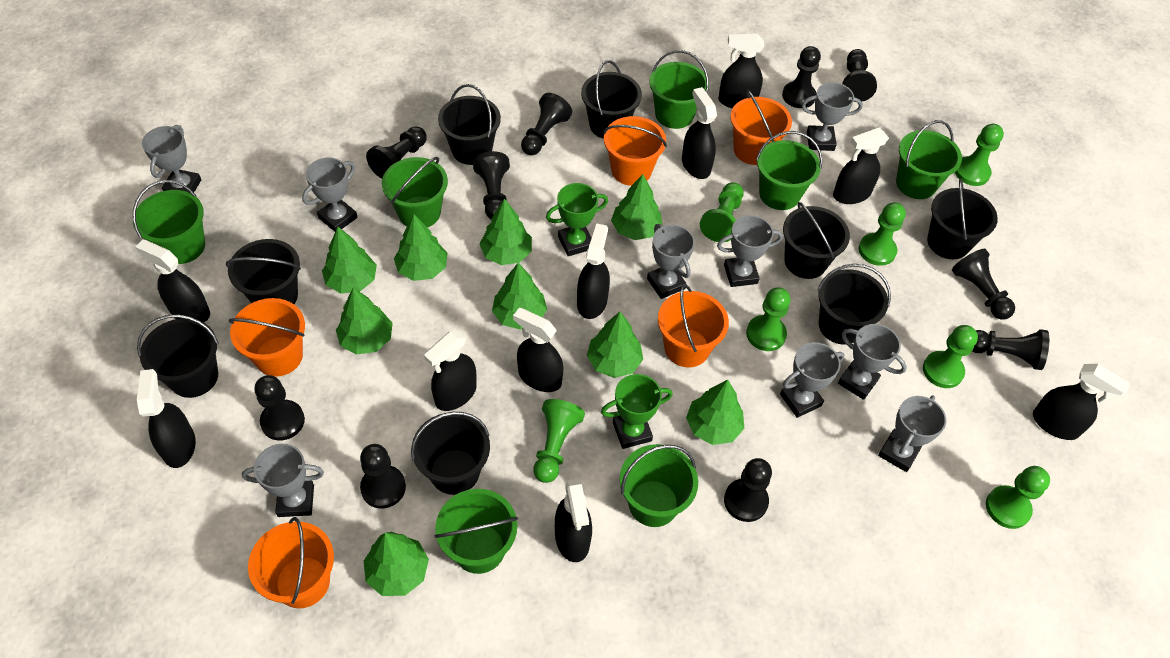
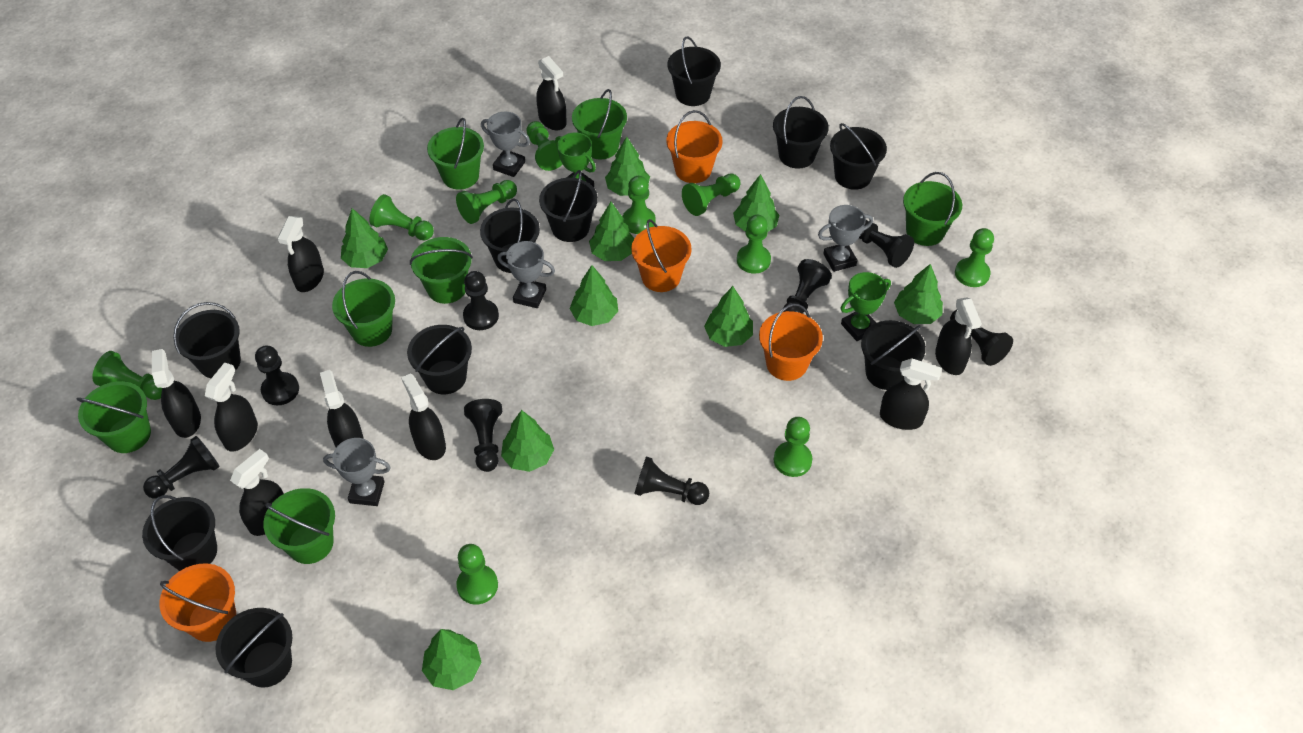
black bucket: [137,314,219,398] [226,239,301,304] [411,412,490,495] [438,84,501,165] [581,60,642,139] [783,202,850,279] [817,264,891,344] [927,179,998,259] = 8 -> [142,495,217,571] [173,302,241,378] [216,608,292,687] [407,325,472,394] [480,198,540,273] [539,170,598,242] [668,37,721,106] [773,96,829,169] [830,123,887,190] [861,320,926,390] = 10
black pawn: [254,375,305,441] [360,444,406,509] [366,126,427,179] [473,151,510,219] [521,93,572,155] [724,458,772,522] [782,46,821,108] [842,49,877,102] [952,249,1015,320] [972,329,1049,370] = 10 -> [143,436,220,499] [255,346,299,405] [463,271,499,330] [464,399,502,472] [634,457,709,505] [783,259,832,314] [859,220,914,268] [950,310,1013,366] = 8
black spray bottle: [135,239,210,322] [137,369,196,468] [424,331,477,411] [513,308,563,392] [555,479,592,562] [577,223,610,319] [682,87,717,179] [718,33,764,108] [833,128,889,204] [1033,364,1130,440] = 10 -> [152,349,201,438] [205,362,258,452] [230,449,284,536] [277,216,324,292] [320,370,364,447] [401,373,446,460] [536,56,567,131] [880,359,942,430] [935,297,982,375] = 9
green pawn: [533,399,585,483] [700,182,744,242] [746,287,790,351] [859,202,906,266] [923,325,978,388] [955,124,1004,186] [986,466,1050,529] = 7 -> [92,351,162,400] [369,194,434,241] [456,180,517,224] [456,544,498,605] [527,121,563,171] [623,176,656,234] [682,174,741,216] [737,215,771,274] [774,417,812,477] [955,228,994,287] = 10
grey trophy: [142,125,201,193] [242,444,324,517] [302,157,358,232] [647,224,695,299] [717,215,783,287] [780,342,845,418] [802,82,863,151] [838,324,907,400] [878,395,946,472] = 9 -> [323,438,391,506] [481,112,530,177] [497,241,555,308] [818,205,873,272] = 4
orange bucket: [229,298,305,377] [248,517,334,608] [603,116,667,186] [658,284,729,367] [730,89,792,165] = 5 -> [159,564,236,642] [631,219,692,292] [666,110,723,183] [759,304,823,381] = 4

